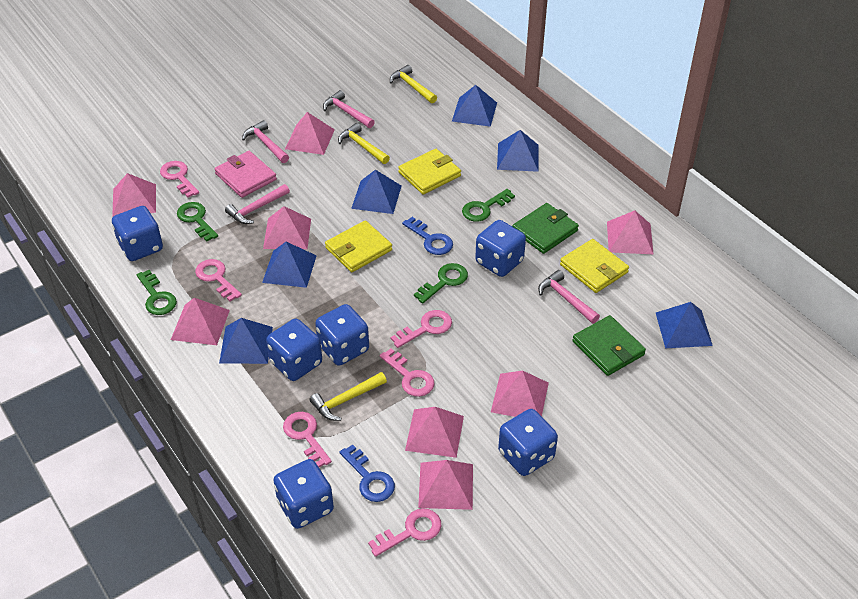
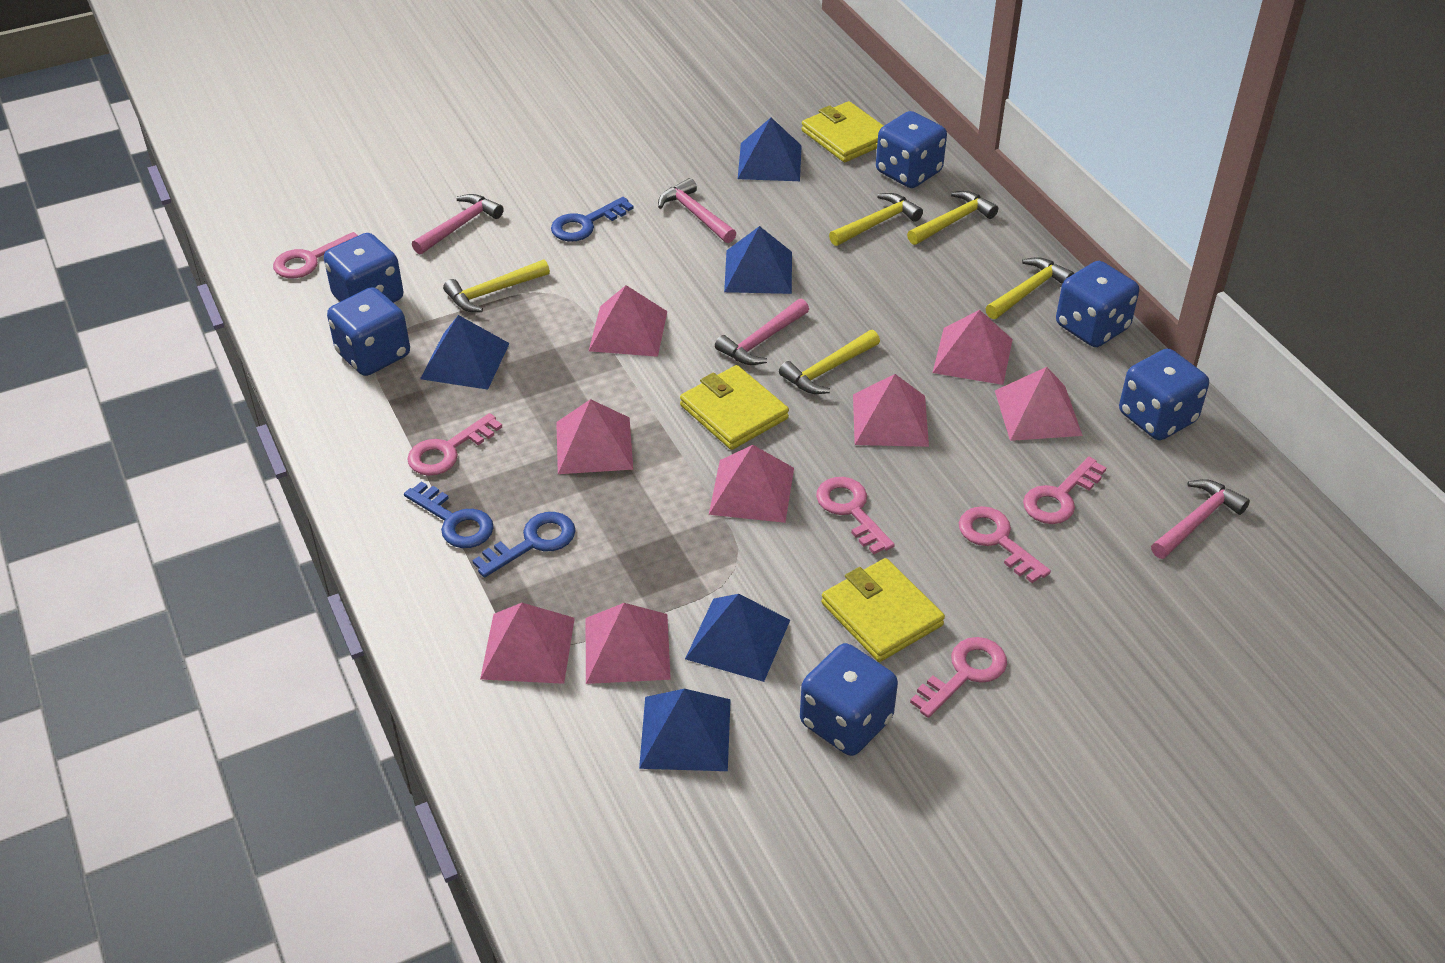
blue key: [340,444,395,502] [402,217,453,255] = 2 -> [404,481,494,548] [472,512,576,578] [551,197,634,241] = 3
blue pyramid: [219,318,273,364] [262,242,317,288] [351,170,402,214] [452,85,497,127] [497,130,539,172] [656,302,713,348] = 6 -> [420,315,510,390] [639,689,731,771] [685,594,790,682] [724,226,792,294] [738,118,802,181] = 5
green key: [137,270,177,315] [177,202,218,242] [414,263,468,303] [462,189,515,222] = 4 -> none = 0
green wallet: [512,203,579,254] [572,315,646,376] = 2 -> none = 0
pink wallet: [214,151,277,198] = 1 -> none = 0
yellow hammer: [310,372,387,421] [338,123,390,164] [390,65,437,103] = 3 -> [443,259,550,312] [779,330,880,394] [829,193,923,246] [907,191,998,245] [985,257,1074,319] = 5

